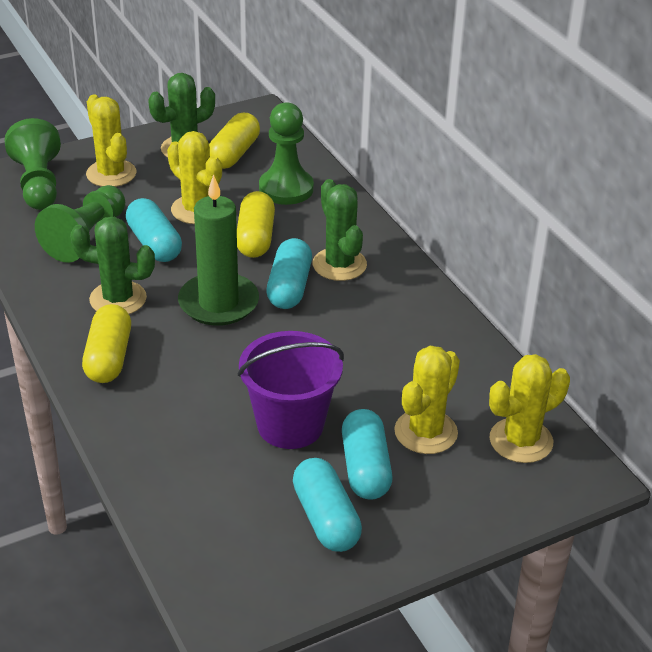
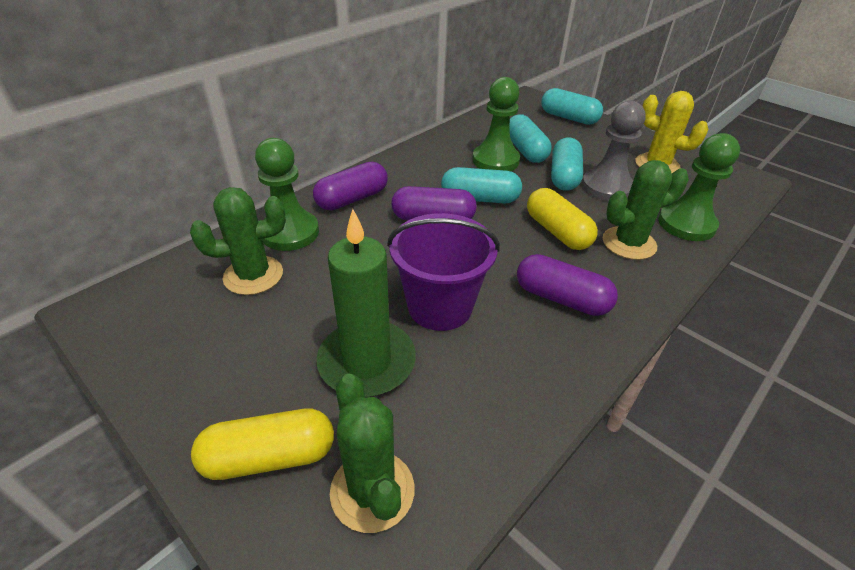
grey pawn: none = 0 -> [582,101,646,201] = 1
purple capsule: none = 0 -> [313,162,388,210] [391,186,477,221] [517,254,618,316] = 3
yellow cactus: [86,95,136,187] [167,131,222,224] [394,346,460,454] [489,354,570,463] = 4 -> [635,91,708,173] = 1
yellow capsule: [82,304,131,383] [209,113,260,169] [237,191,275,258] = 3 -> [191,409,334,480] [527,188,598,250] = 2

